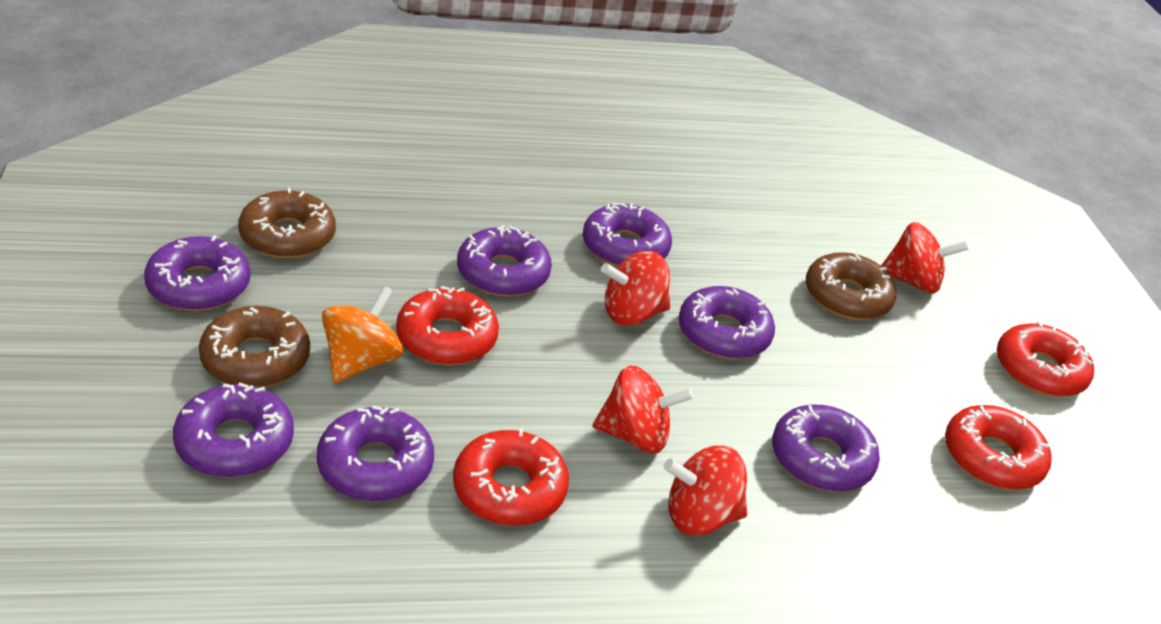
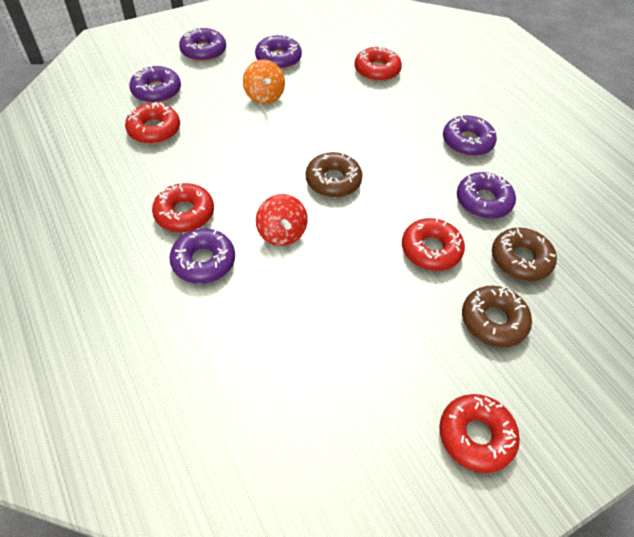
purple donut: [144,235,251,311] [173,382,294,477] [317,405,434,501] [457,225,552,297] [583,203,672,267] [679,286,775,359] [772,405,880,492] = 7 -> [129,65,181,103] [169,229,235,284] [179,27,226,62] [255,35,302,69] [443,115,497,156] [457,172,516,219] = 6
red donut: [396,286,499,365] [453,428,569,526] [945,405,1052,490] [997,321,1094,397] = 4 -> [125,102,180,144] [152,183,214,232] [355,46,402,82] [402,217,465,271] [439,394,520,473] = 5
red spinning top: [593,366,694,453] [601,251,670,326] [664,445,747,535] [881,222,969,294] = 4 -> [256,194,308,246] = 1

